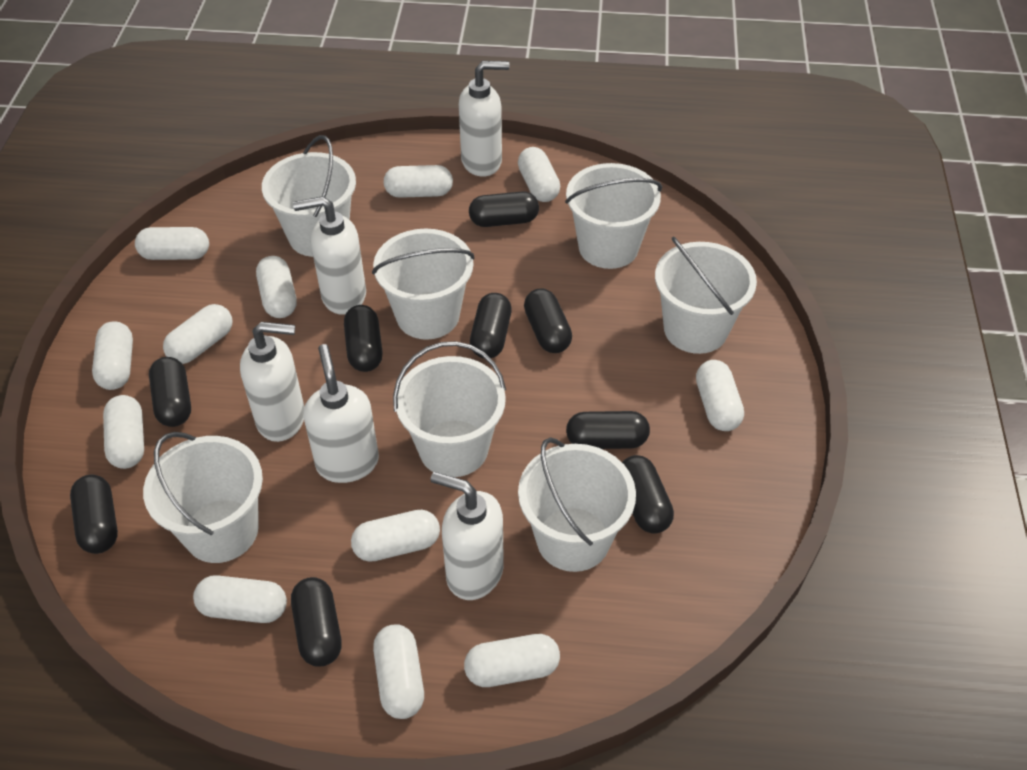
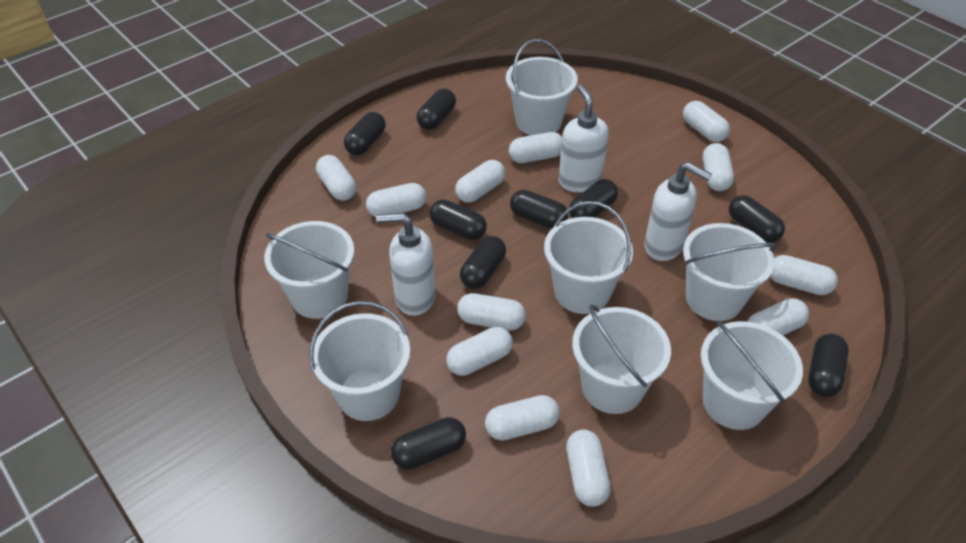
white soap dispenser: [240,322,304,442] [293,196,366,315] [303,344,379,483] [431,472,504,600] [459,61,510,177] = 5 -> [376,213,436,316] [559,84,609,192] [644,162,712,261] = 3

